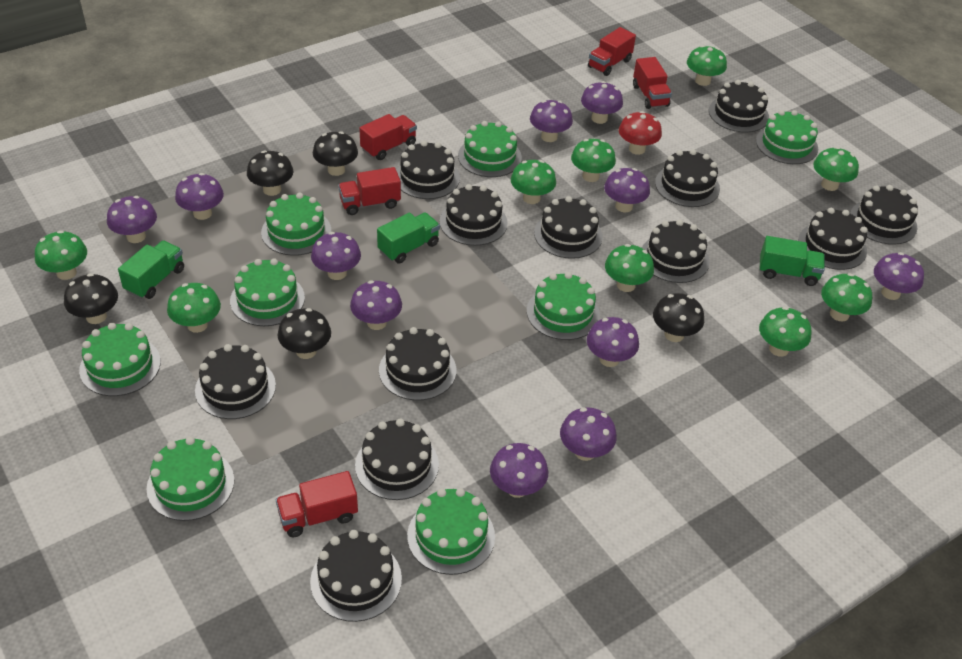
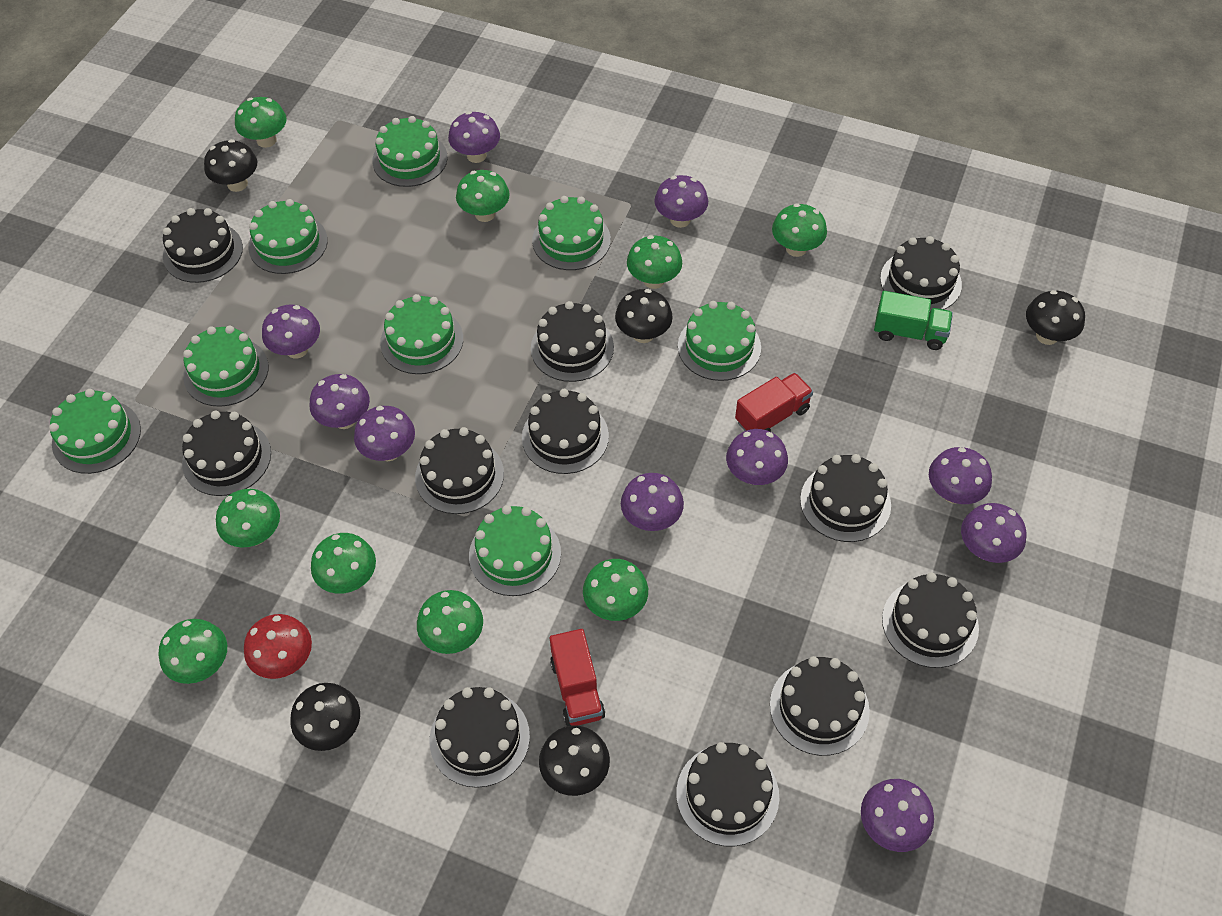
black cake: [195,344,276,419] [310,530,402,622] [355,418,439,500] [379,327,456,400] [396,141,460,199] [440,184,508,246] [534,196,602,259] [642,220,709,283] [655,149,720,207] [709,80,769,133] [798,208,868,270] [850,185,918,245] = 12 -> [163,208,243,283] [182,411,271,496] [415,427,504,514] [430,687,530,788] [522,389,609,474] [531,301,614,382] [676,742,779,846] [770,656,870,756] [800,454,891,542] [880,236,962,311] [882,572,979,668] = 11
green truck: [118,240,184,299] [377,212,440,264] [759,236,825,286] = 3 -> [874,291,953,350] = 1
purple mushroom: [107,196,157,243] [175,173,224,220] [311,232,361,280] [350,280,402,330] [490,443,548,498] [530,100,573,142] [560,407,617,461] [581,81,623,124] [587,317,639,367] [604,168,650,212] [874,252,924,300] = 11 -> [262,305,320,359] [310,374,370,429] [354,406,415,461] [448,111,500,163] [621,473,684,531] [654,175,708,228] [726,429,788,485] [861,779,934,852] [929,447,992,504] [961,503,1026,563] = 10
red truck: [276,471,358,537] [338,167,401,215] [359,114,417,160] [588,27,636,76] [633,57,672,109] = 5 -> [550,629,605,726] [735,373,813,432] = 2

